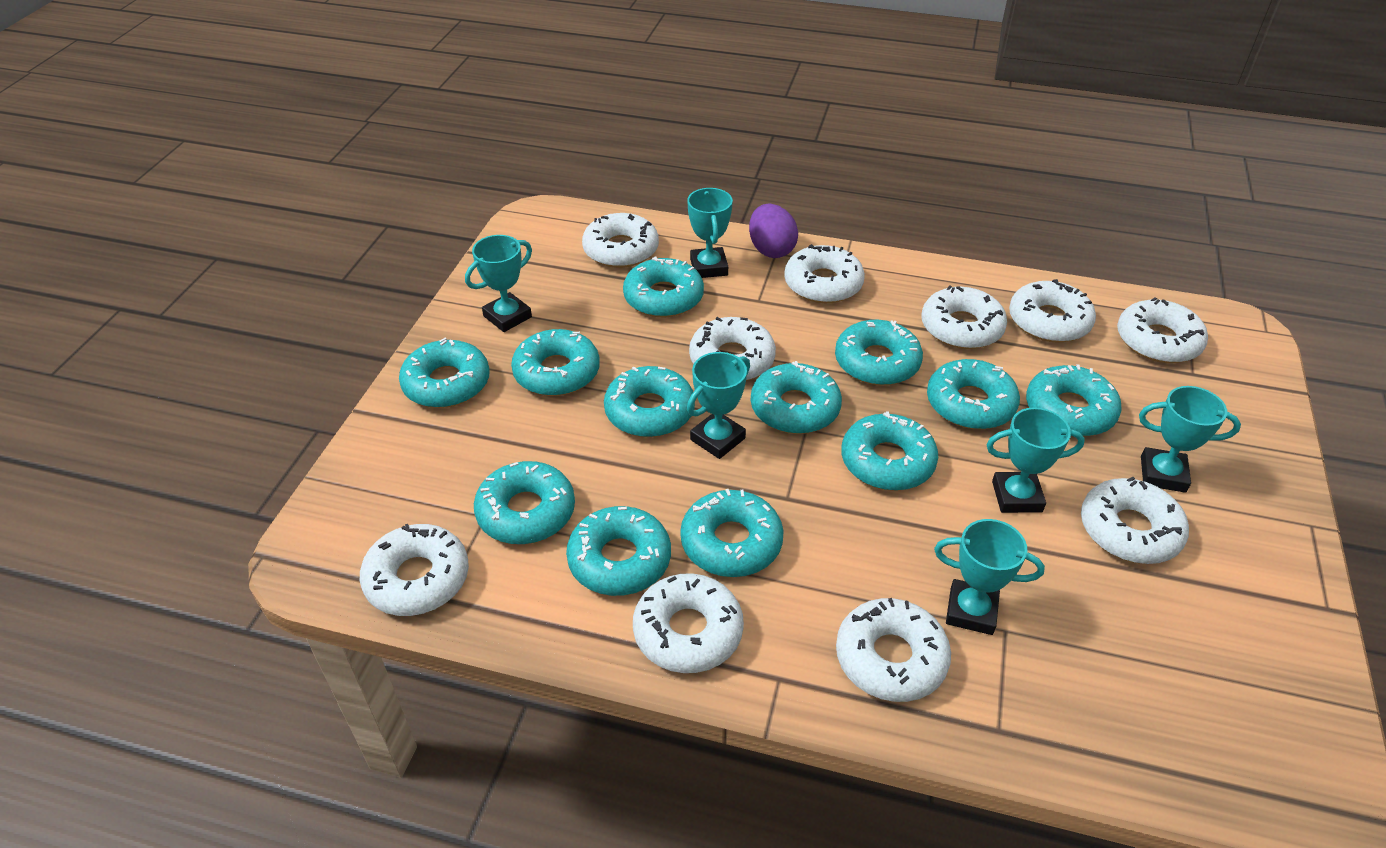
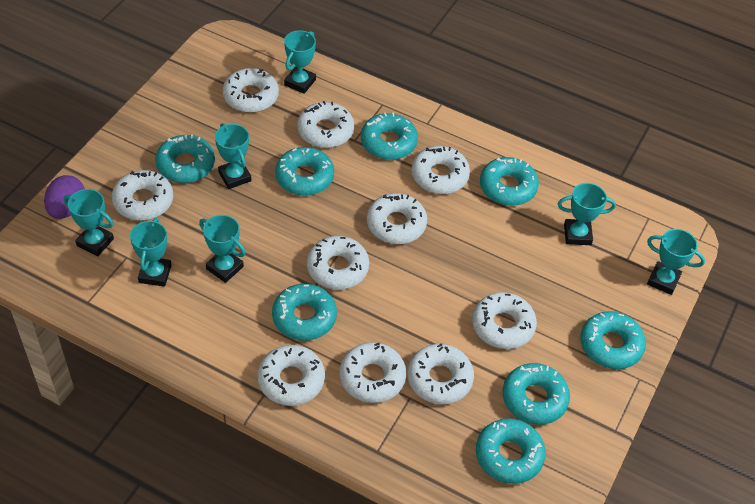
turquoise donut: [399,338,490,408] [474,461,575,544] [511,329,600,396] [566,506,671,596] [604,366,695,437] [623,256,704,317] [680,489,784,577] [751,361,842,434] [835,320,923,385] [841,411,938,491] [927,359,1020,429] [1026,364,1122,436] = 12 -> [155,134,215,183] [272,284,337,340] [275,147,334,196] [361,113,418,160] [476,418,546,484] [480,157,539,206] [502,363,570,425] [580,311,646,369] = 8
turquoise trophy: [465,235,532,332] [687,188,733,278] [687,352,750,459] [934,519,1045,635] [986,407,1085,513] [1139,386,1241,493] = 6 -> [63,189,114,256] [130,218,172,287] [199,215,245,283] [215,123,251,189] [284,30,316,94] [558,183,616,245] [647,229,705,295] = 7

